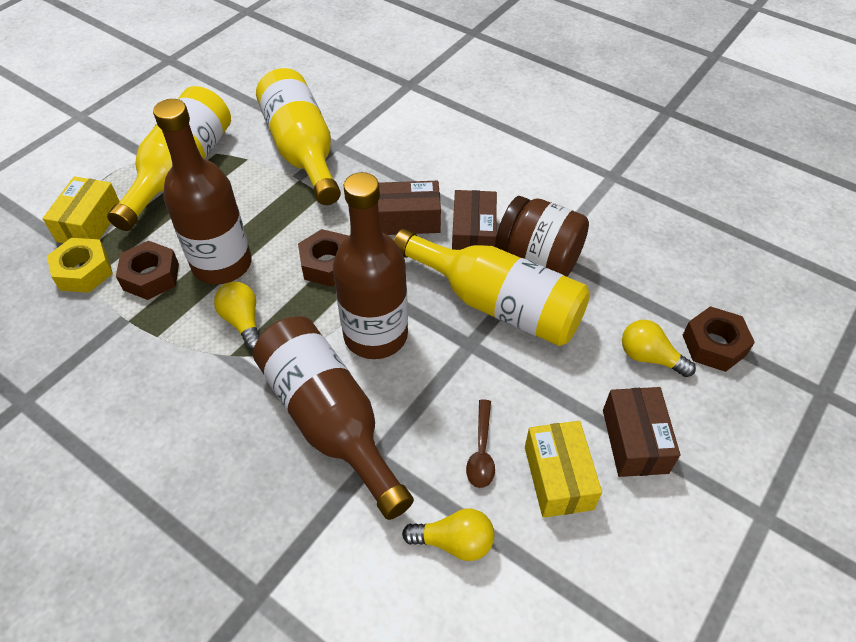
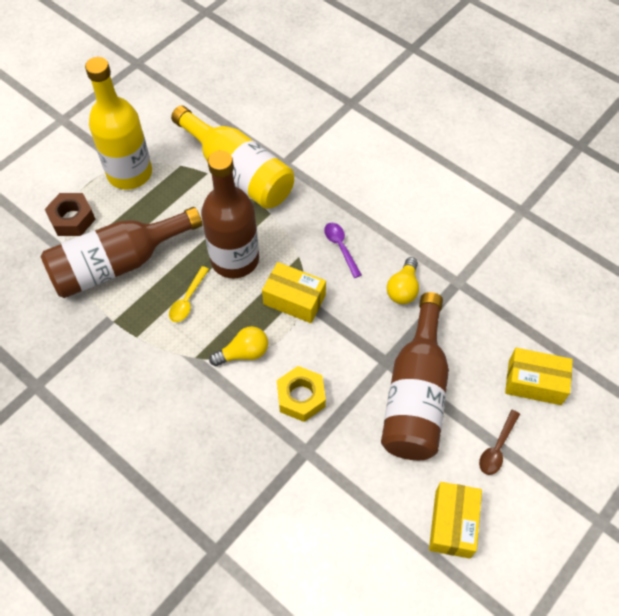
brown box: [378,181,441,235] [452,190,497,250] [603,387,680,477] = 3 -> none = 0
brown jar: [495,196,589,277] = 1 -> none = 0
brown nut: [116,241,179,300] [298,229,349,287] [683,306,755,372] = 3 -> [45,193,96,236] = 1
purple spoon: none = 0 -> [324,223,362,278] = 1
yellow bottle: [107,86,231,231] [256,68,341,205] [394,229,590,346] = 3 -> [85,57,152,190] [171,105,294,209] = 2
yellow box: [43,176,120,243] [525,421,602,518] = 2 -> [262,262,326,323] [429,482,482,559] [505,348,573,405] = 3
yellow light bulb: [214,282,260,350] [402,508,494,561] [622,320,696,377] = 3 -> [209,326,268,366] [387,257,419,304] = 2
yellow spoon: none = 0 -> [169,266,209,322] = 1

